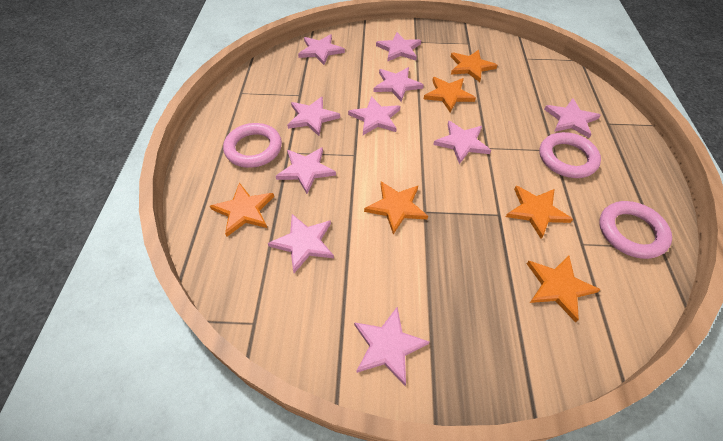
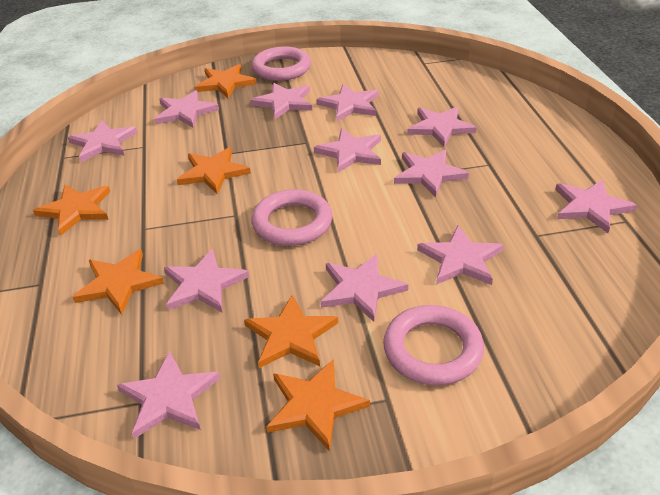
pink star: [268,214,334,273] [276,147,336,194] [287,96,340,136] [298,34,345,65] [348,96,401,135] [354,307,430,386] [374,67,424,102] [376,32,421,62] [433,121,491,164] [544,98,601,138] = 10 -> [68,120,137,162] [117,351,220,439] [155,90,219,128] [164,249,249,312] [250,83,312,119] [314,128,381,173] [316,84,378,121] [321,254,409,322] [394,149,469,197] [407,107,477,147] [417,225,503,285] [555,179,637,233] = 12

